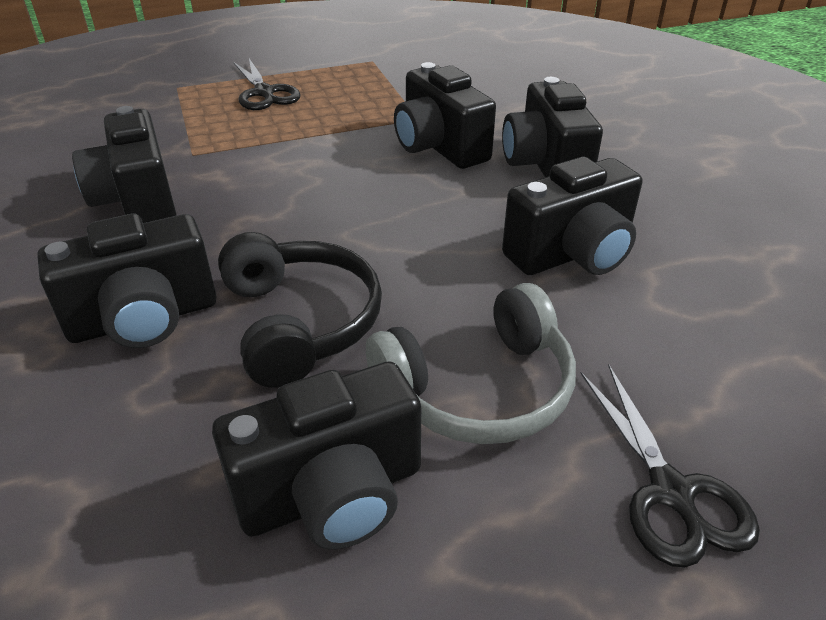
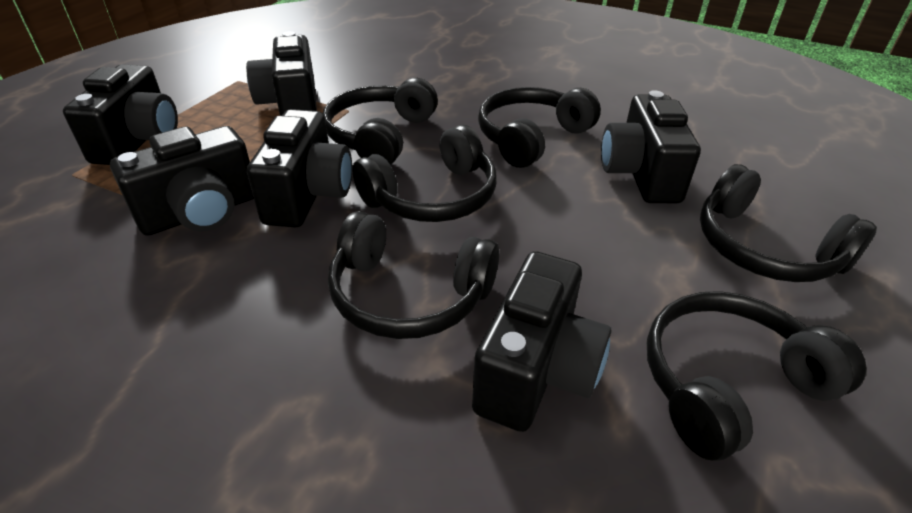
black headphones: [218,232,382,388] = 1 -> [323,78,438,165] [328,211,499,339] [352,125,496,222] [478,87,601,168] [647,291,867,461] [700,164,877,282] = 6
black scissors: [233,58,301,110] [580,365,760,568] = 2 -> none = 0
grey headphones: [366,283,576,444] = 1 -> none = 0

